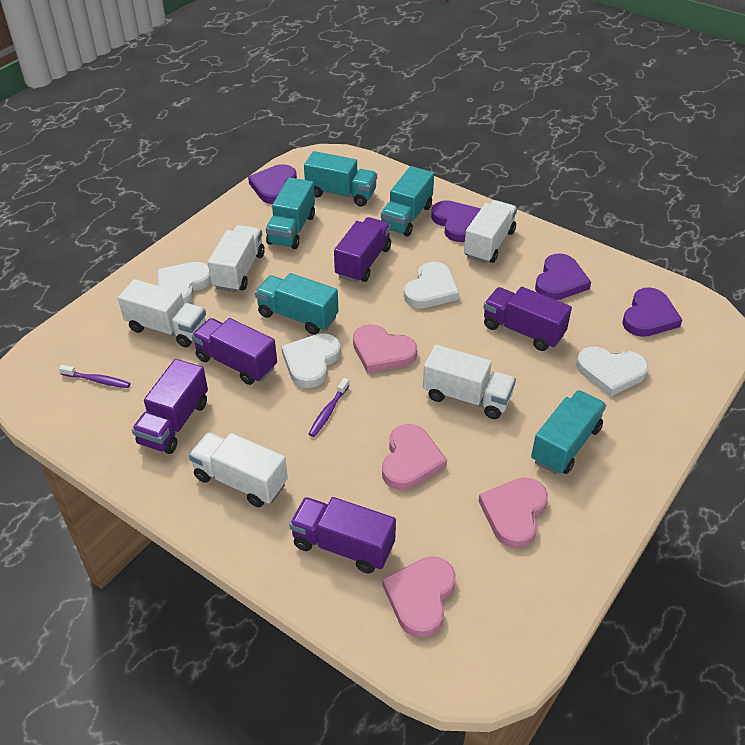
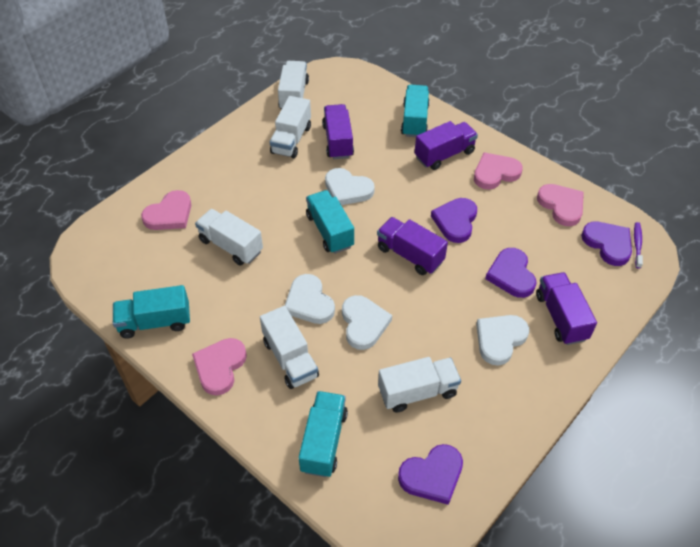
purple toothbrush: [59,365,130,388] [309,378,349,437] = 2 -> [634,222,643,269] = 1
purple truck: [132,359,208,454] [192,318,277,385] [289,497,396,573] [334,217,391,283] [484,287,572,351] = 5 -> [322,104,354,159] [377,217,448,275] [415,121,478,170] [536,272,597,345] = 4
turquoise truck: [255,273,338,335] [266,178,315,249] [304,151,377,206] [381,166,434,237] [531,390,606,474] = 5 -> [113,285,190,339] [299,391,348,477] [306,190,354,254] [401,84,430,137] = 4

